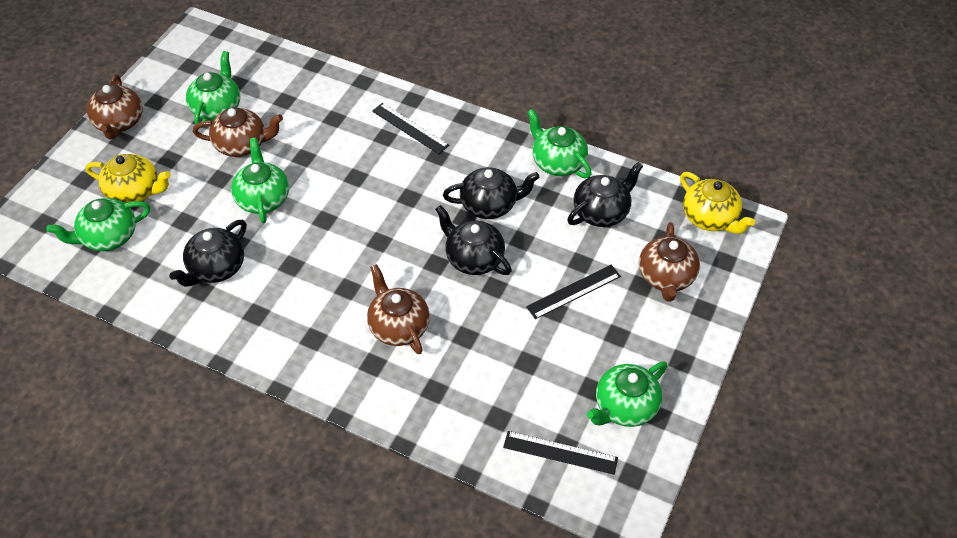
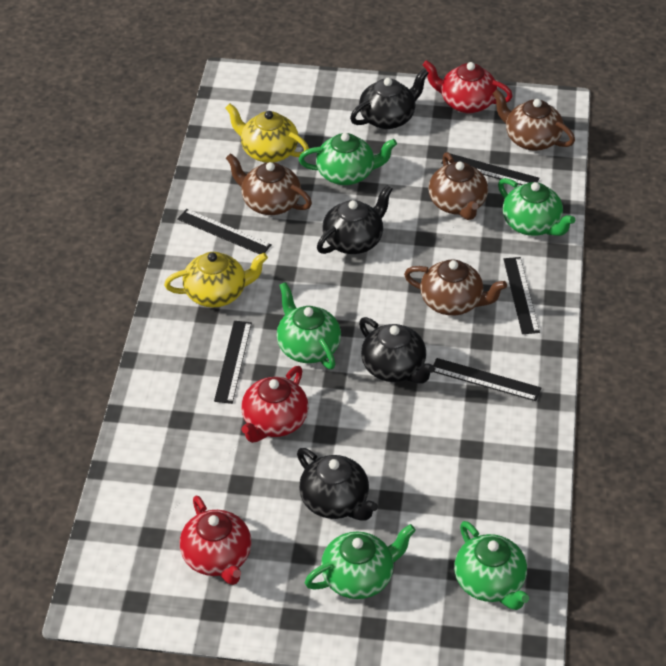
black ruler: [372,103,449,154] [503,431,618,475] [526,265,621,319] = 3 -> [177,209,272,254] [214,321,252,404] [433,358,541,401] [441,154,540,185] [503,257,540,334] = 5
red teapot: none = 0 -> [180,495,251,585] [241,366,308,443] [423,60,513,113] = 3

